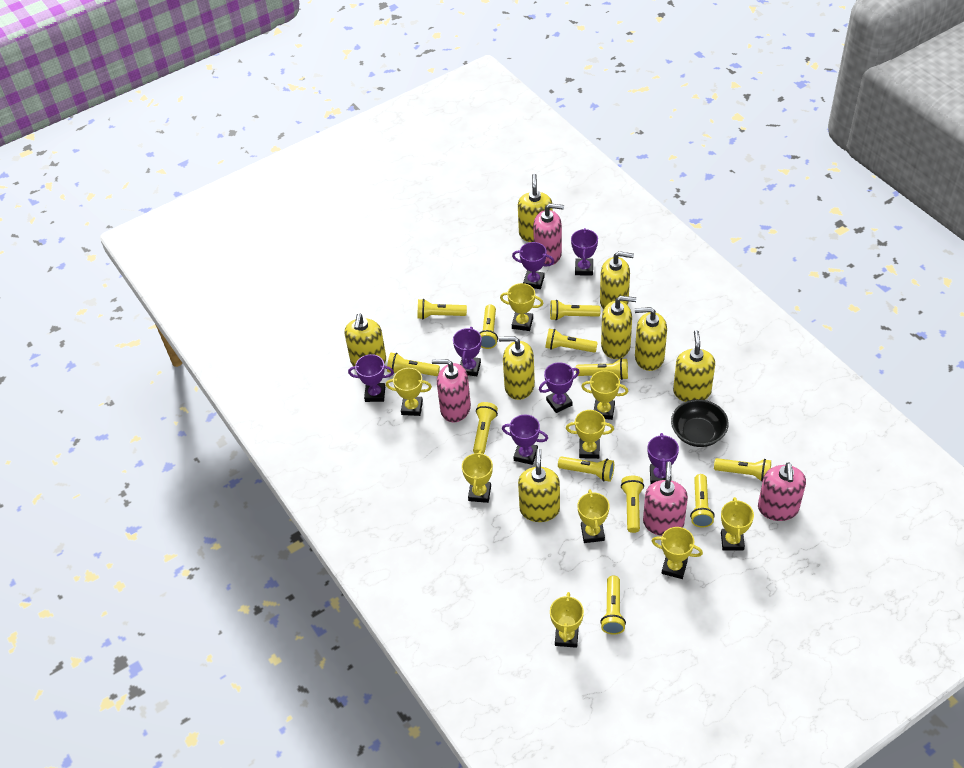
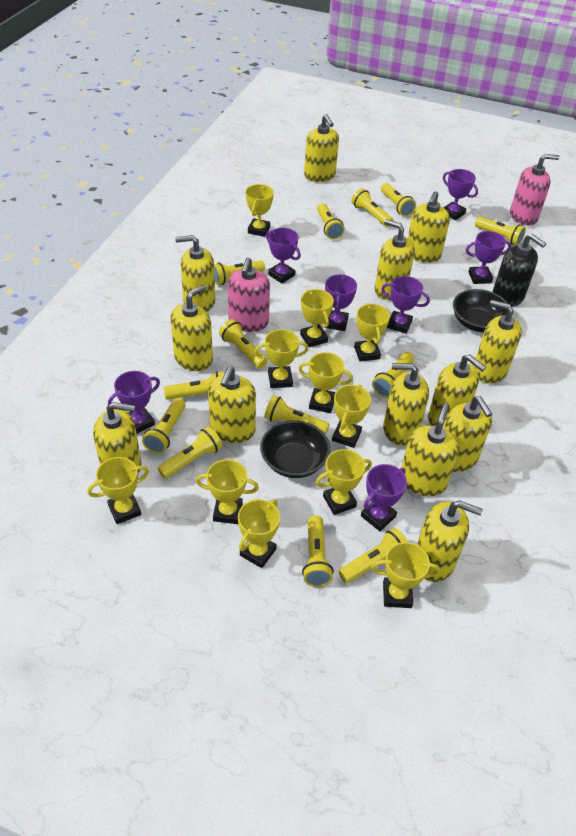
black bowl: [671,399,729,447] = 1 -> [260,420,330,478] [453,289,508,332] = 2
black soap dispenser: none = 0 -> [492,234,546,307] = 1
pink soap dispenser: [432,359,471,422] [533,203,564,265] [643,462,688,536] [758,462,806,521] = 4 -> [228,258,270,332] [510,154,559,226] = 2
yellow flashlight: [387,353,440,376] [418,299,467,319] [473,402,498,454] [479,304,498,349] [545,329,598,353] [550,300,601,321] [558,456,614,482] [576,358,628,380] [600,576,626,634] [621,476,644,533] [690,474,715,528] [714,458,771,482] = 12 -> [142,398,186,454] [157,426,223,479] [164,371,224,400] [214,260,265,285] [219,319,267,369] [264,395,329,434] [302,515,334,587] [317,203,345,240] [339,528,408,583] [351,188,393,227] [372,352,414,397] [381,183,416,217] [475,217,526,245] = 13
yellow soap dispenser: [344,314,386,366] [499,336,535,400] [518,174,553,242] [518,448,560,522] [600,251,634,310] [601,296,636,359] [635,307,667,371] [673,330,715,402] = 8 -> [93,402,141,474] [170,284,213,372] [175,235,215,312] [208,367,256,443] [304,114,339,182] [375,219,415,300] [383,363,429,446] [401,403,459,496] [408,191,450,263] [417,500,483,582] [428,354,486,426] [443,396,492,472] [473,300,522,384] = 13
yellow trophy: [386,368,432,416] [462,450,493,503] [500,283,543,331] [550,592,584,648] [566,410,614,459] [577,490,610,543] [581,371,628,420] [652,527,703,579] [721,497,754,551] = 9 -> [87,457,149,524] [196,459,259,524] [238,499,280,568] [246,184,274,237] [255,329,309,388] [298,352,353,413] [300,289,334,347] [316,449,372,515] [332,385,371,448] [354,303,390,362] [371,542,440,608] = 11

